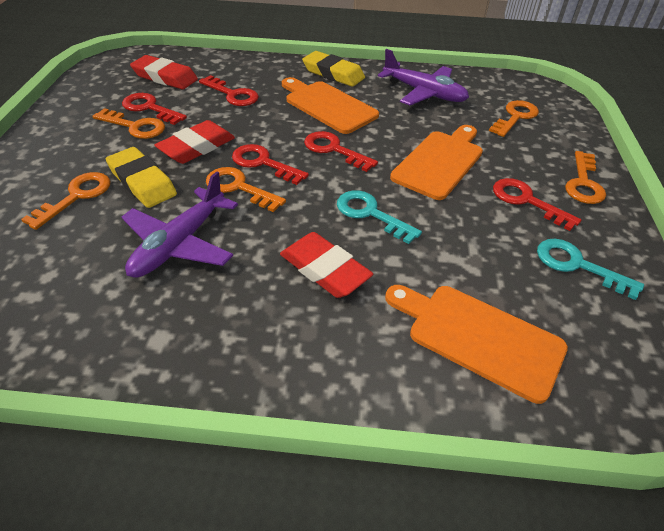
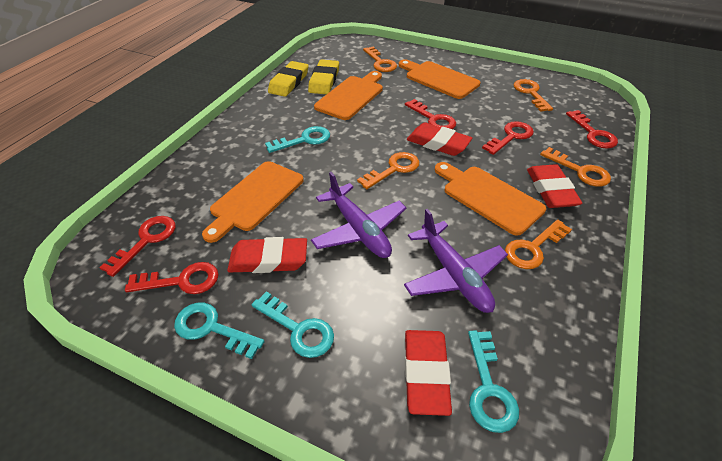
orange cutting board: [282,77,379,134] [385,285,568,404] [390,125,483,200] = 3 -> [202,161,304,243] [314,71,383,120] [399,59,480,99] [435,162,546,236] = 4
red eraser: [130,55,198,89] [154,120,235,164] [280,232,373,298] = 3 -> [227,237,307,273] [405,330,452,416] [407,123,472,156] [527,164,583,208] = 4
turquoise key: [337,190,422,244] [537,239,644,300] = 2 -> [174,303,265,359] [251,291,334,358] [265,126,330,153] [468,330,519,433] = 4

